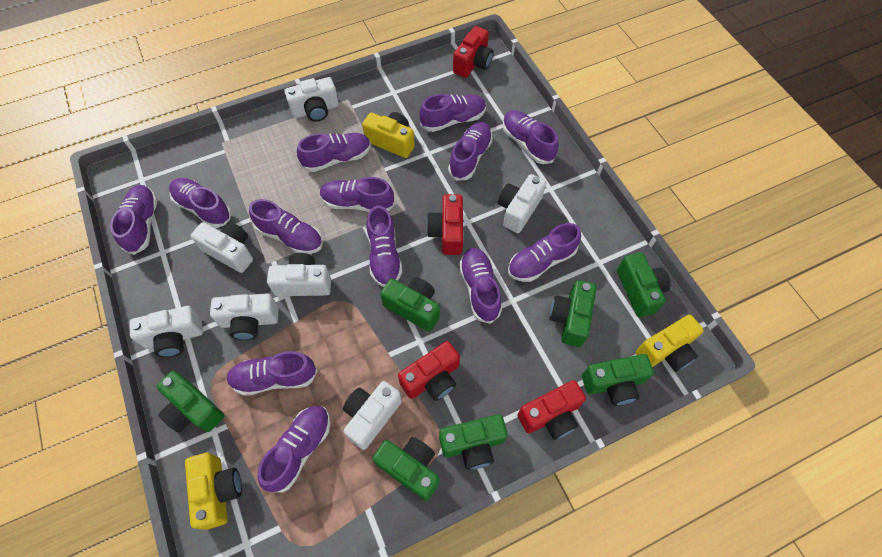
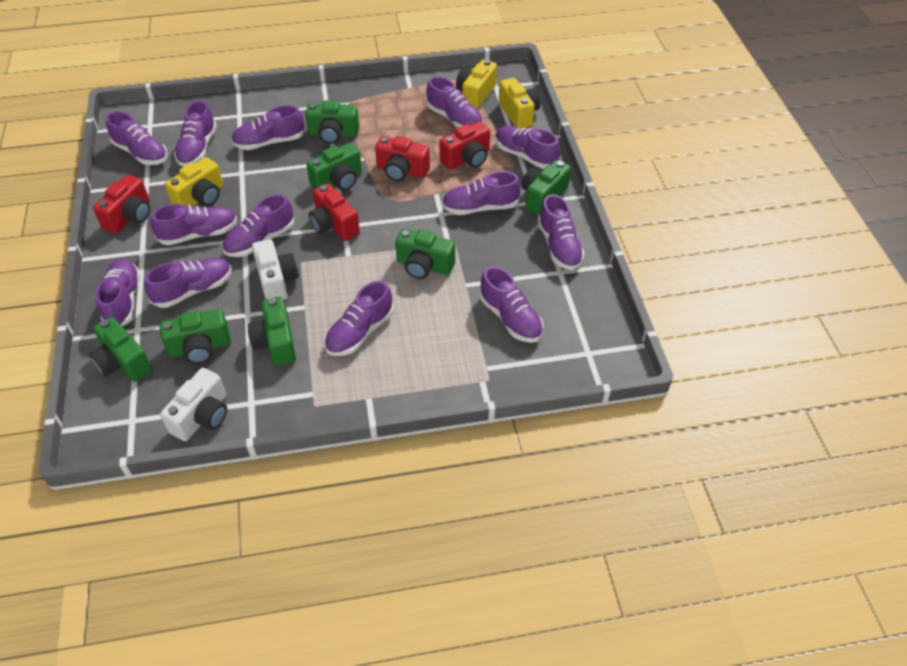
white camera: [129,306,203,357] [191,222,253,273] [210,293,278,340] [267,253,331,296] [285,77,339,122] [343,381,402,450] [498,174,546,233] = 7 -> [160,368,227,441] [252,239,299,300] = 2

